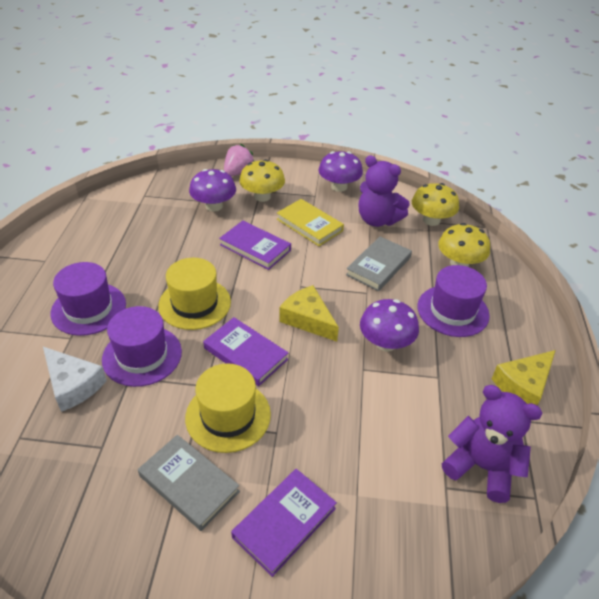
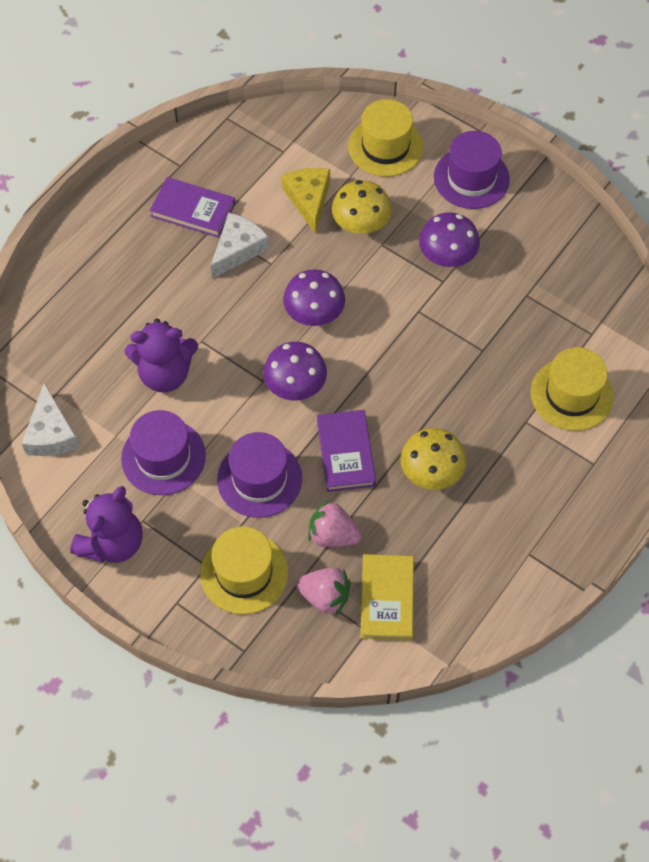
grey book: [138,435,240,531] [346,236,412,291] = 2 -> none = 0
pink strawberry: [224,144,254,176] = 1 -> [296,568,350,617] [308,499,362,547] = 2
purple book: [203,317,288,386] [219,221,291,270] [231,469,337,577] = 3 -> [150,177,235,238] [317,410,376,492] = 2
white cheese: [43,347,107,412] = 1 -> [22,383,80,456] [211,213,269,279] = 2
yellow cheese: [279,285,339,342] [492,350,556,405] = 2 -> [282,168,330,234] = 1
yellow hat: [158,258,231,330] [185,364,271,453] = 2 -> [200,527,288,614] [348,99,423,177] [531,347,614,431] = 3
yellow mushroom: [239,159,285,202] [412,183,459,226] [438,223,490,267] = 3 -> [332,180,392,234] [400,428,466,490] = 2

